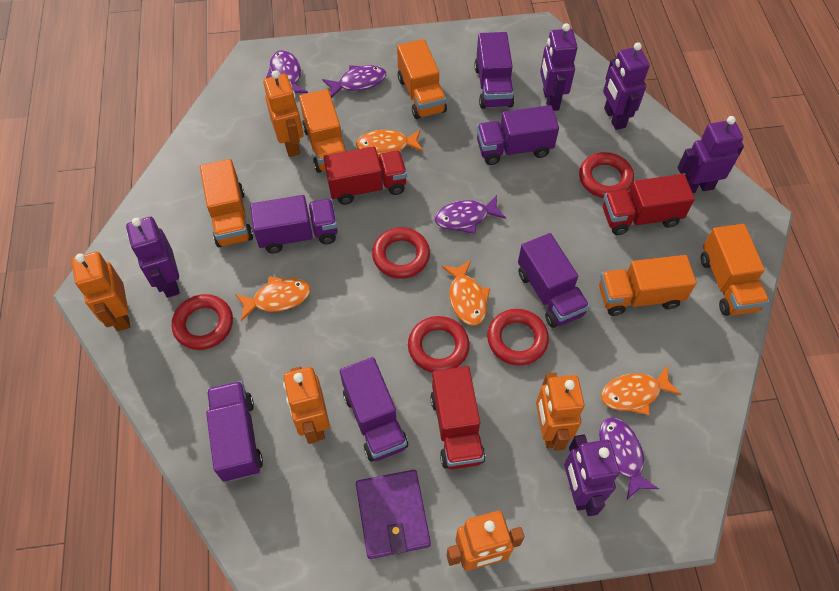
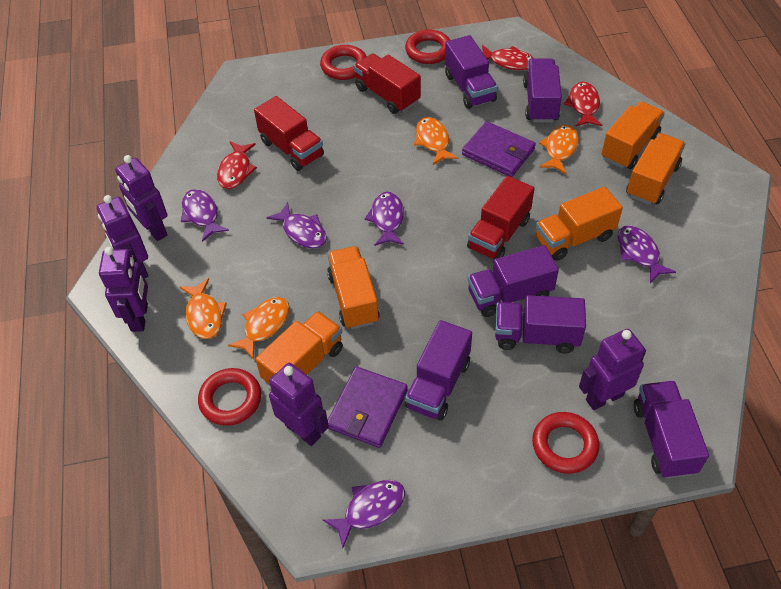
orange robot: [71,251,130,331] [263,71,303,157] [283,367,330,444] [447,511,525,571] [536,372,584,451] = 5 -> none = 0
purple fish: [266,50,308,93] [322,65,386,98] [435,195,506,234] [599,417,659,500] = 4 -> [181,189,229,242] [266,202,327,249] [323,480,405,548] [365,192,404,246] [618,225,676,283] = 5
purple wallet: [356,470,431,559] = 1 -> [328,367,408,448] [462,121,536,177] = 2
red fish: none = 0 -> [217,141,257,189] [482,45,534,70] [564,82,602,126] = 3
red ring: [172,294,233,350] [372,227,430,279] [408,316,470,373] [487,309,549,365] [579,152,634,198] = 5 -> [198,368,261,426] [320,45,367,80] [405,29,450,64] [532,412,599,474] = 4

